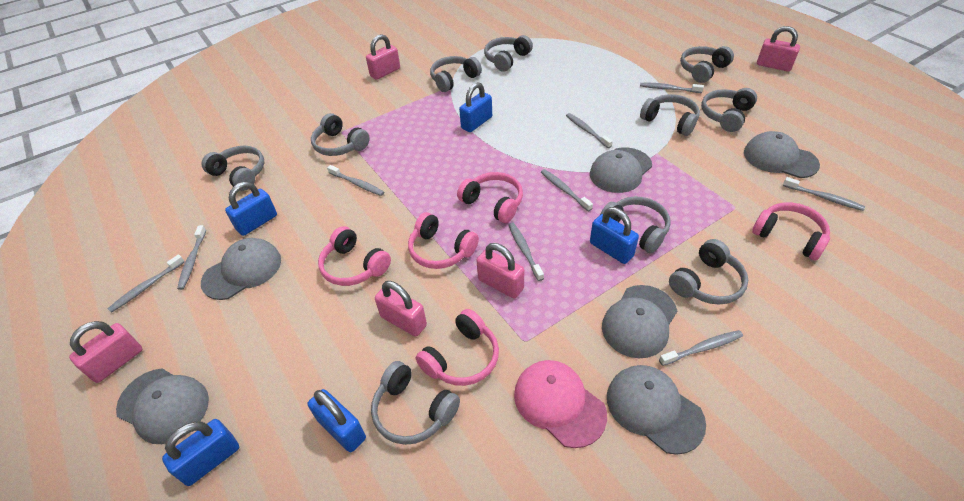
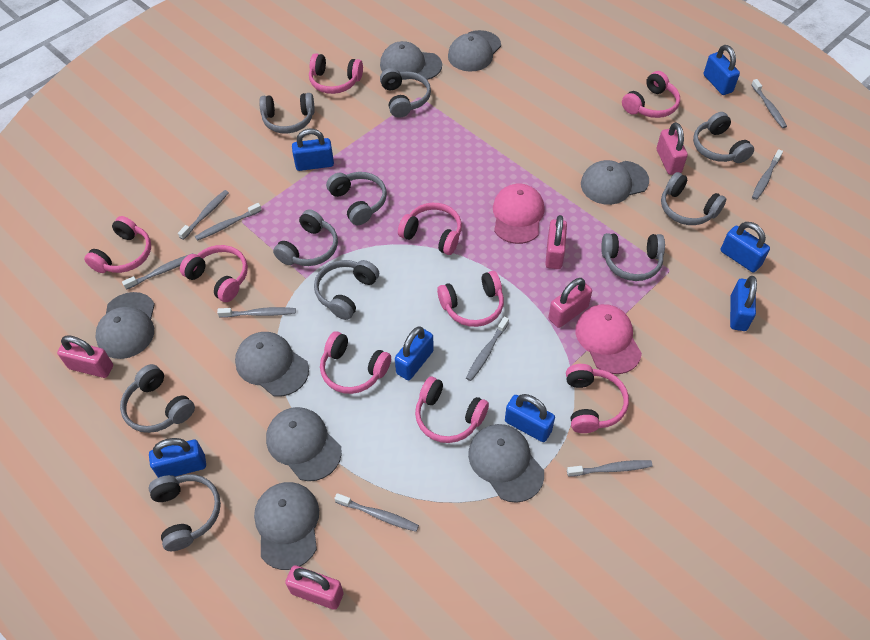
blue padlock: [162,419,239,486] [225,182,277,236] [307,389,366,452] [459,82,492,132] [590,207,639,264] = 5 -> [149,438,206,478] [292,129,334,171] [395,327,434,380] [505,394,555,442] [703,45,740,95] [721,222,770,272] [730,276,757,331] = 7
grey cap: [116,368,209,444] [201,238,281,300] [590,148,652,193] [602,285,677,358] [607,365,706,455] [744,131,820,178] = 6 -> [95,292,155,359] [235,332,309,397] [254,482,319,570] [266,407,342,481] [380,41,442,80] [448,30,501,72] [468,424,544,503] [581,160,649,205] = 8
pink cap: [514,360,607,448] = 1 -> [493,183,544,244] [575,304,642,374] = 2
pink headphones: [318,226,391,286] [408,212,479,269] [416,309,499,386] [457,172,523,223] [752,202,830,260] = 5 -> [84,216,151,273] [180,245,248,302] [309,53,363,94] [320,331,391,394] [398,203,462,255] [415,376,489,443] [437,271,504,327] [566,364,629,433] [622,71,680,118] = 9

